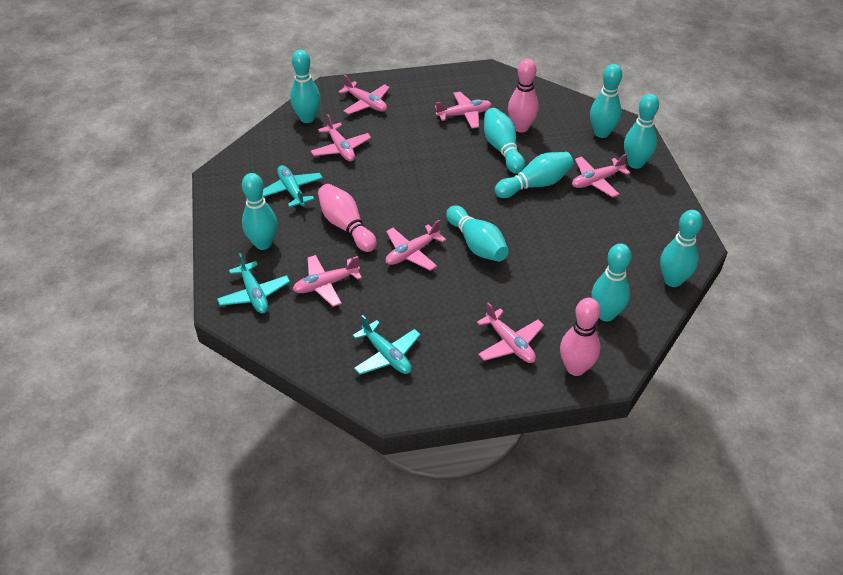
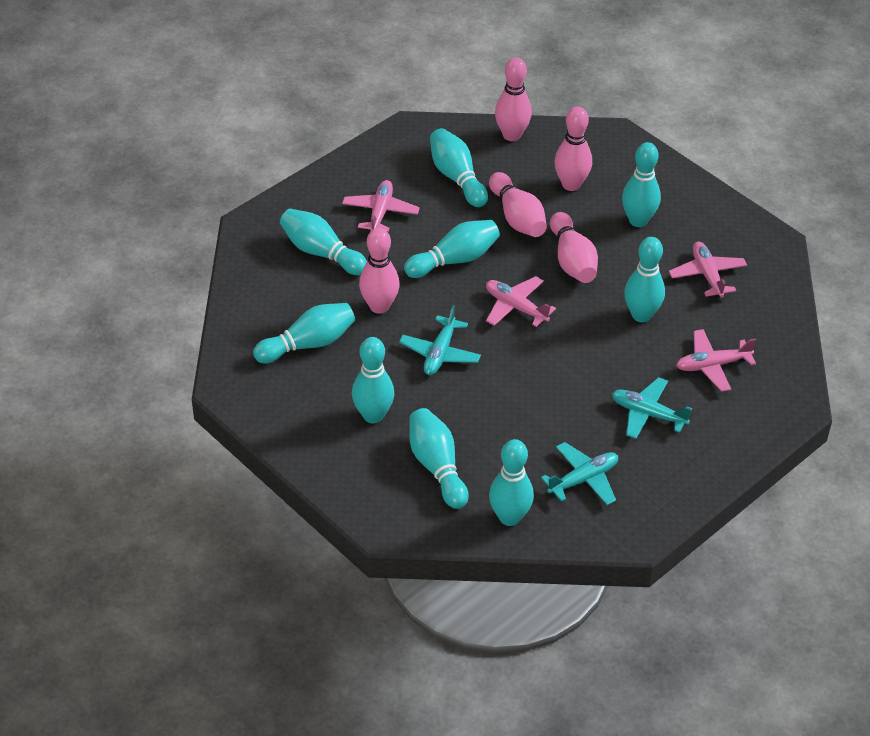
pink bowling pin: [318,184,377,252] [508,59,539,133] [560,298,601,376] = 3 -> [359,228,400,314] [489,172,547,237] [495,57,532,141] [550,212,598,283] [554,107,592,191] = 5
pink plane: [293,255,362,307] [311,114,371,162] [338,75,390,114] [386,220,446,271] [435,92,492,129] [477,302,544,363] [572,154,630,197] = 7 -> [342,180,420,232] [486,276,556,327] [669,242,747,298] [676,329,756,392] = 4

